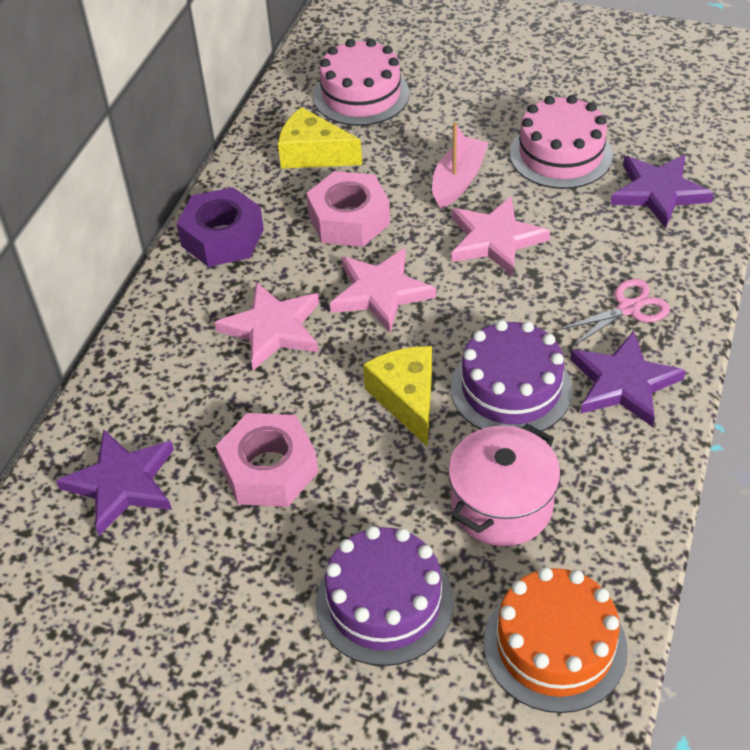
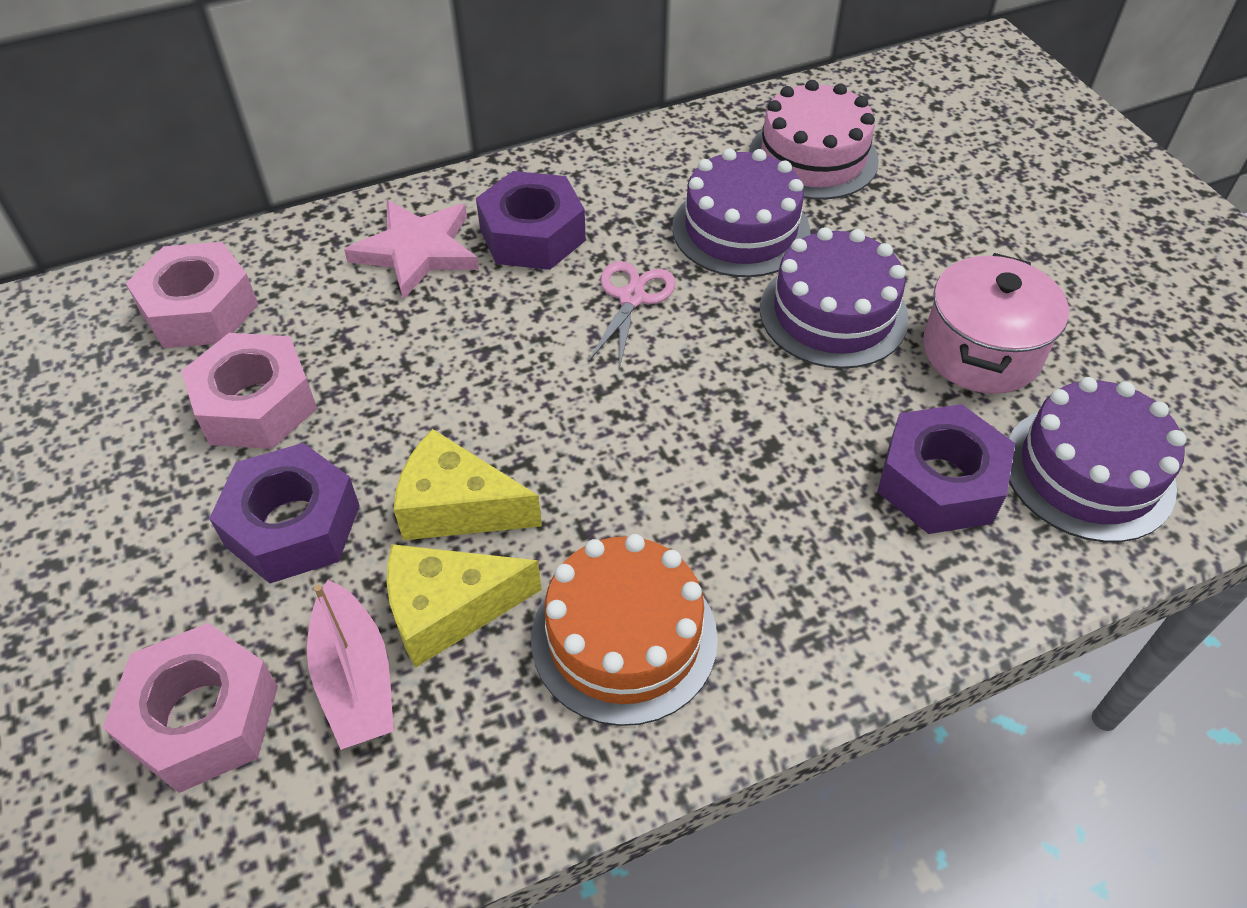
pink cake: [313,39,410,126] [510,95,613,189] = 2 -> [749,80,879,200] = 1
pink nut: [216,413,318,507] [306,171,390,247] = 2 -> [103,623,278,793] [126,242,258,348] [181,333,317,449] = 3
pink star: [215,282,319,371] [330,248,436,333] [451,196,550,276] = 3 -> [344,200,479,300] = 1
purple cake: [316,526,454,666] [451,320,573,431] = 2 -> [672,148,810,277] [760,227,909,369] [1009,377,1186,542] = 3
purple nut: [176,187,264,267] = 1 -> [209,443,360,584] [476,171,586,270] [877,404,1015,534] = 3
purple star: [56,429,174,535] [570,331,686,427] [610,155,714,228] = 3 -> none = 0

